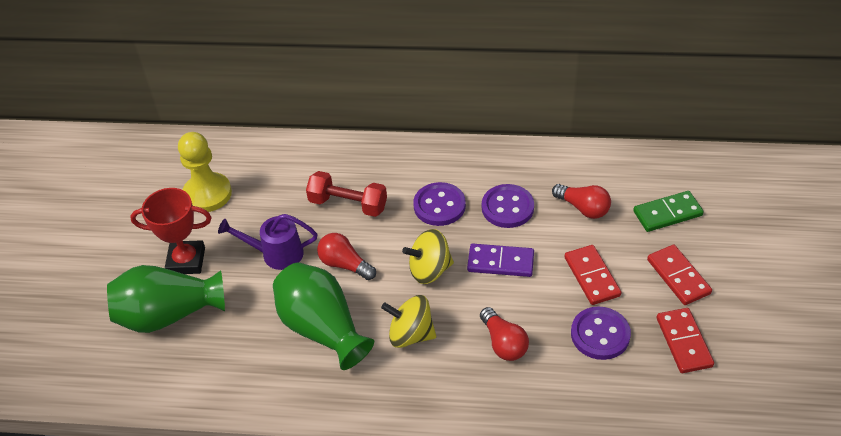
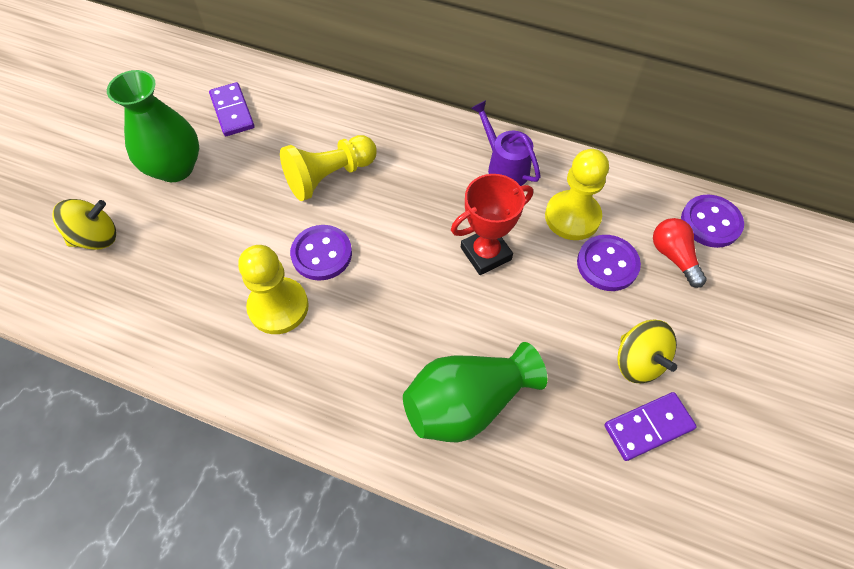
green domino: [633,191,704,232] = 1 -> none = 0
purple domino: [467,244,534,277] = 1 -> [209,82,255,136] [604,392,697,461] = 2
red domino: [564,245,621,305] [647,245,712,305] [657,308,714,373] = 3 -> none = 0
red dumbbell: [306,171,387,217] = 1 -> none = 0
red light bulb: [317,233,376,280] [480,307,529,361] [552,184,611,219] = 3 -> [653,218,707,288] = 1
yellow pawn: [178,132,232,212] = 1 -> [238,245,309,334] [280,135,377,201] [545,149,609,240] = 3

